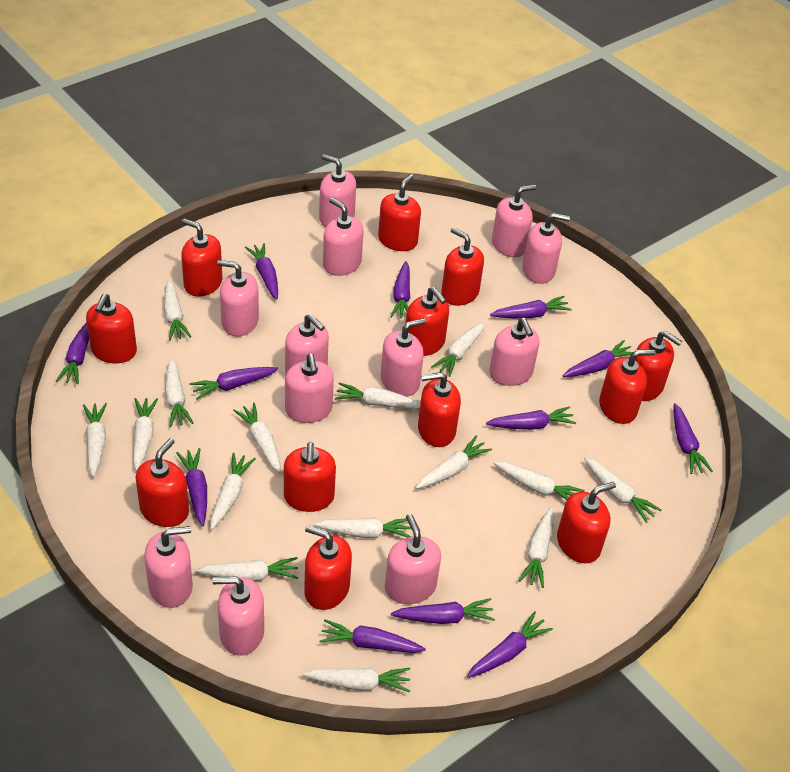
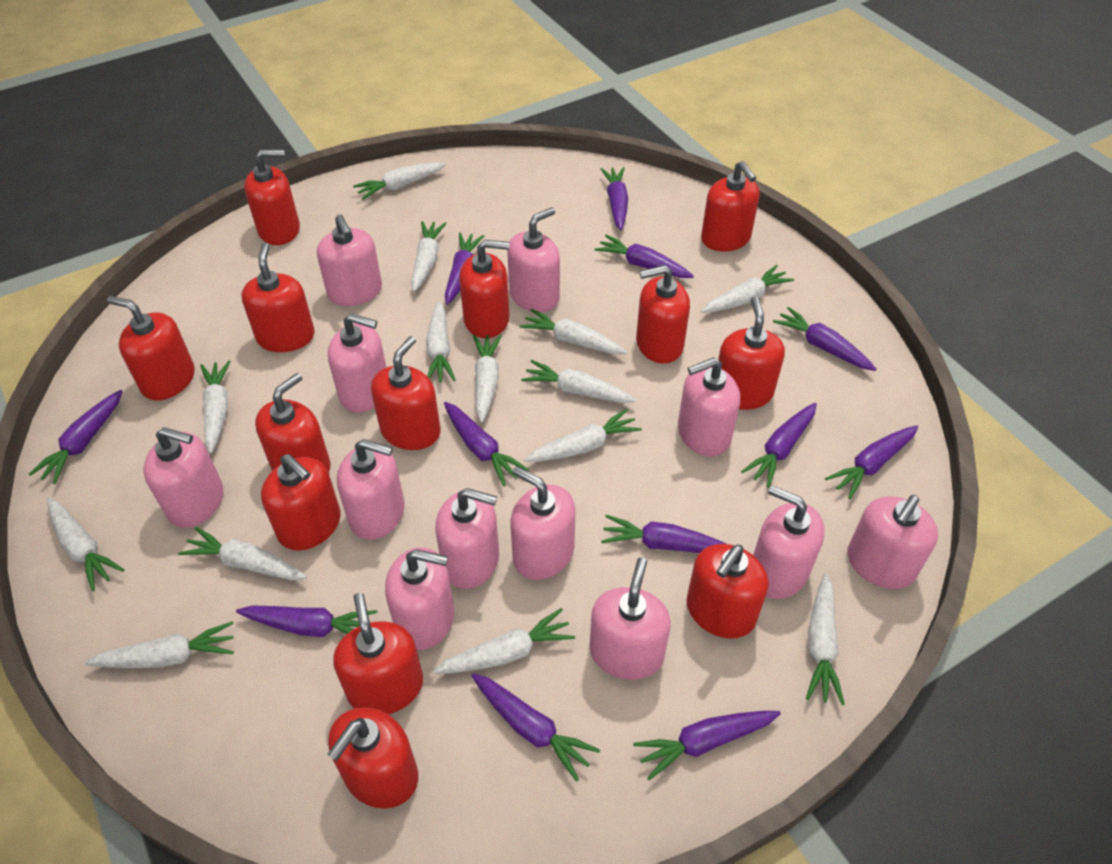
red soap dispenser: [86,294,137,363] [136,438,189,527] [181,218,222,296] [284,442,336,512] [304,525,352,610] [378,174,421,251] [406,287,449,356] [418,372,461,447] [441,227,484,306] [557,482,616,563] [599,349,655,424] [635,331,682,401] = 12 -> [107,296,195,400] [241,242,315,352] [244,149,300,245] [255,373,331,473] [261,454,341,550] [327,707,418,809] [333,593,423,714] [371,336,441,450] [459,240,510,338] [636,265,690,364] [686,544,768,639] [701,161,760,252] [718,297,785,410] = 13
white carrot: [83,403,107,477] [133,398,158,471] [164,280,191,341] [165,358,193,427] [195,557,299,581] [211,453,256,530] [233,403,281,473] [302,668,410,693] [314,518,411,538] [335,383,420,409] [415,436,492,489] [431,322,485,377] [494,462,585,500] [519,507,554,588] [584,457,661,523] = 15 -> [47,497,125,591] [84,621,234,668] [178,527,307,580] [200,360,231,453] [353,163,446,200] [411,221,447,292] [426,301,456,382] [433,608,575,674] [473,335,502,423] [520,309,627,354] [521,360,637,403] [524,409,642,462] [701,265,794,313] [806,573,845,705] = 14

